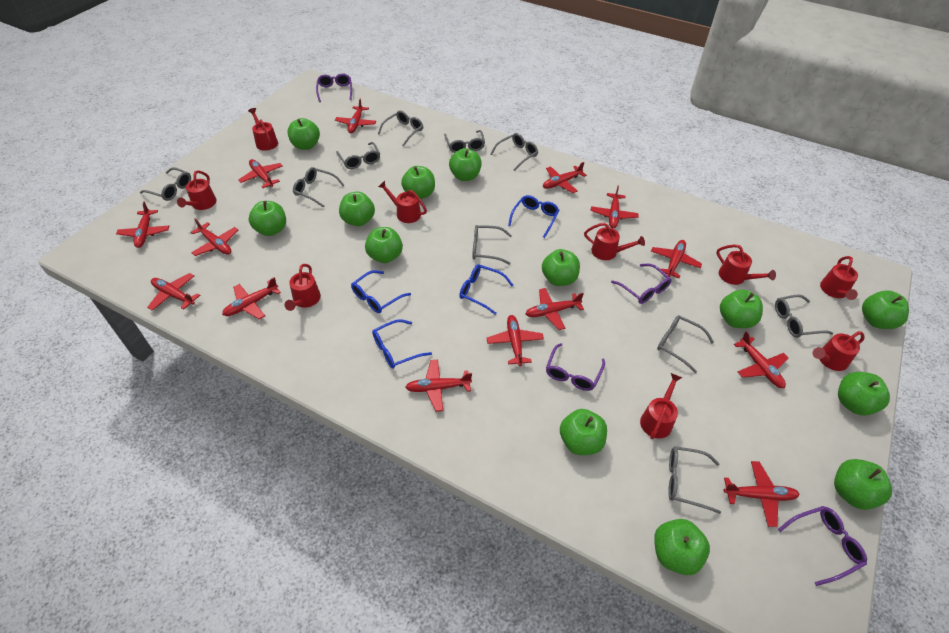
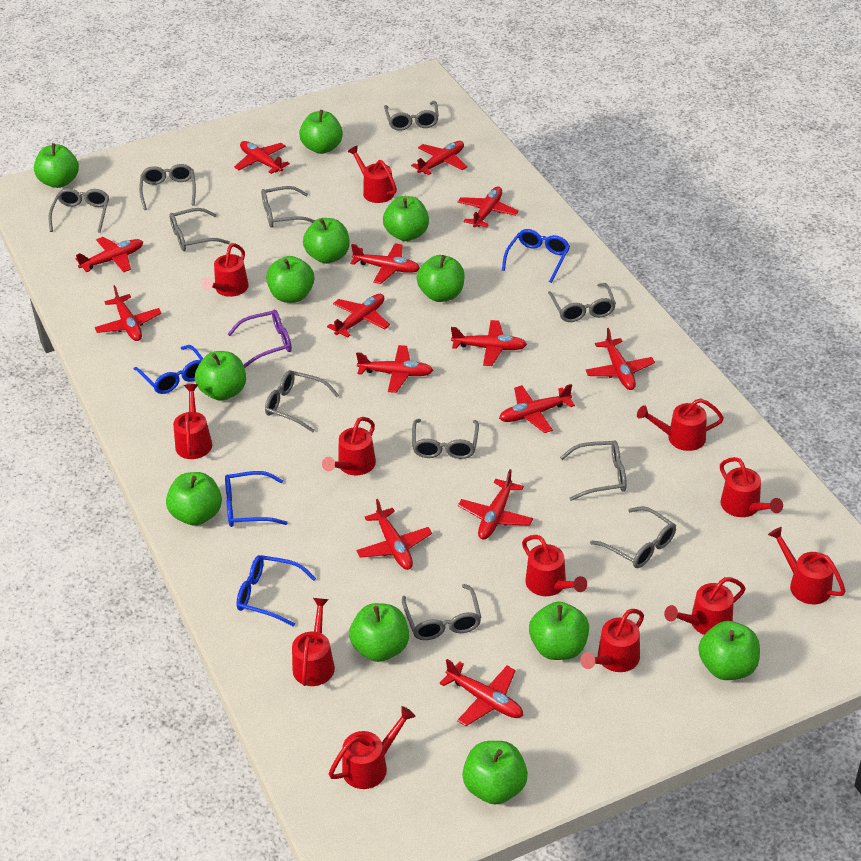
green apple: [249,201,286,236] [287,118,320,150] [339,192,375,226] [365,227,403,263] [401,166,435,199] [449,148,482,181] [542,249,580,286] [560,409,607,455] [654,519,710,575] [720,290,763,328] [834,459,892,510] [838,372,890,416] [862,290,909,329] = 13 -> [34,143,79,188] [166,472,222,526] [195,351,246,401] [266,256,314,303] [299,110,343,154] [303,218,349,264] [349,603,409,662] [383,196,429,241] [417,255,465,302] [462,741,528,804] [529,602,589,660] [698,621,760,680] = 12
grey glasses: [140,167,191,201] [293,167,344,208] [336,142,380,169] [378,111,423,147] [444,130,485,153] [472,225,512,265] [491,133,538,171] [657,315,714,373] [668,446,721,514] [775,294,833,338] = 10 -> [48,188,109,233] [139,164,196,210] [169,208,230,251] [261,186,315,228] [265,370,339,432] [384,101,439,131] [402,584,482,640] [412,419,479,459] [548,283,616,322] [560,440,627,501] [590,506,676,568] = 11
purple glasses: [316,74,352,102] [546,343,605,391] [611,264,672,304] [778,506,867,586] = 4 -> [228,310,292,368] = 1
red watering can: [177,170,217,210] [248,108,278,151] [285,264,321,311] [378,181,427,223] [584,223,645,260] [640,373,682,439] [716,244,776,285] [813,331,865,371] [820,256,858,300] = 9 -> [173,384,212,459] [201,243,249,297] [292,598,335,686] [322,417,376,476] [329,706,415,789] [347,146,397,203] [522,535,587,596] [580,609,644,672] [637,398,724,451] [664,577,746,635] [720,457,783,517] [768,527,845,604] = 12

